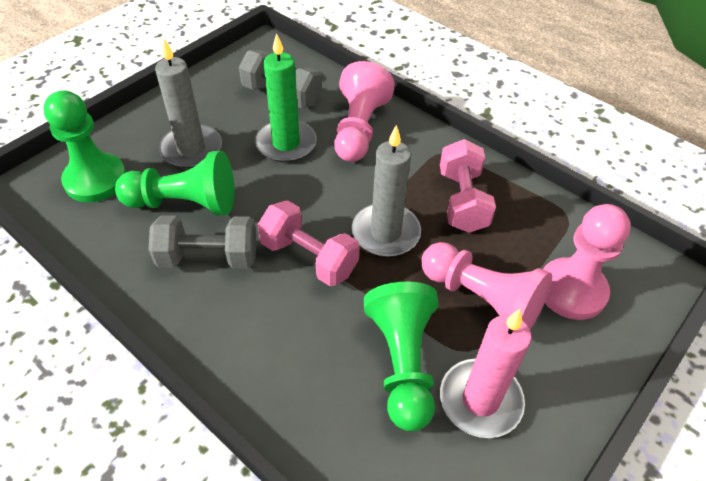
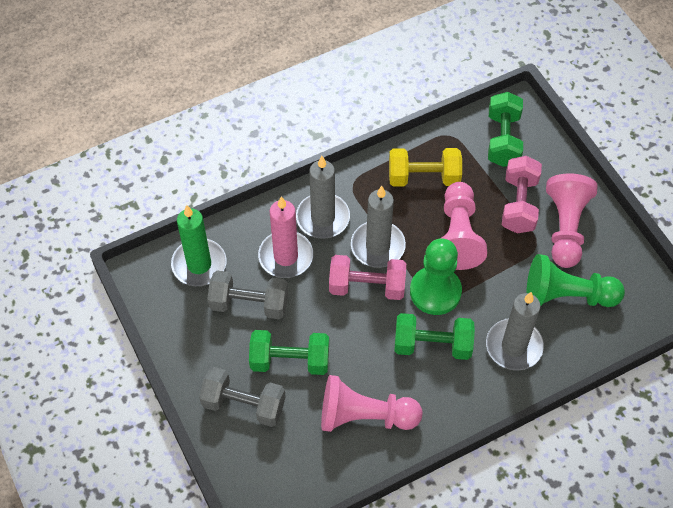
green dumbbell: none = 0 -> [249,330,329,375] [394,313,475,360] [488,92,523,167] = 3
green pawn: [43,90,126,202] [115,151,234,216] [364,282,439,431] = 3 -> [410,238,462,315] [527,254,625,307] = 2
grey candle: [155,39,222,168] [351,125,421,257] = 2 -> [296,156,350,239] [351,186,406,268] [486,292,544,370] = 3
yellow dumbbell: none = 0 -> [389,148,462,187] = 1

